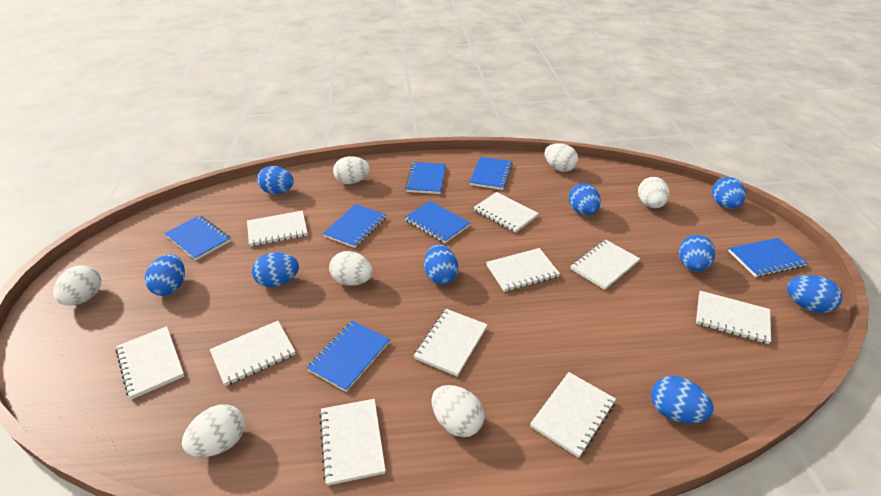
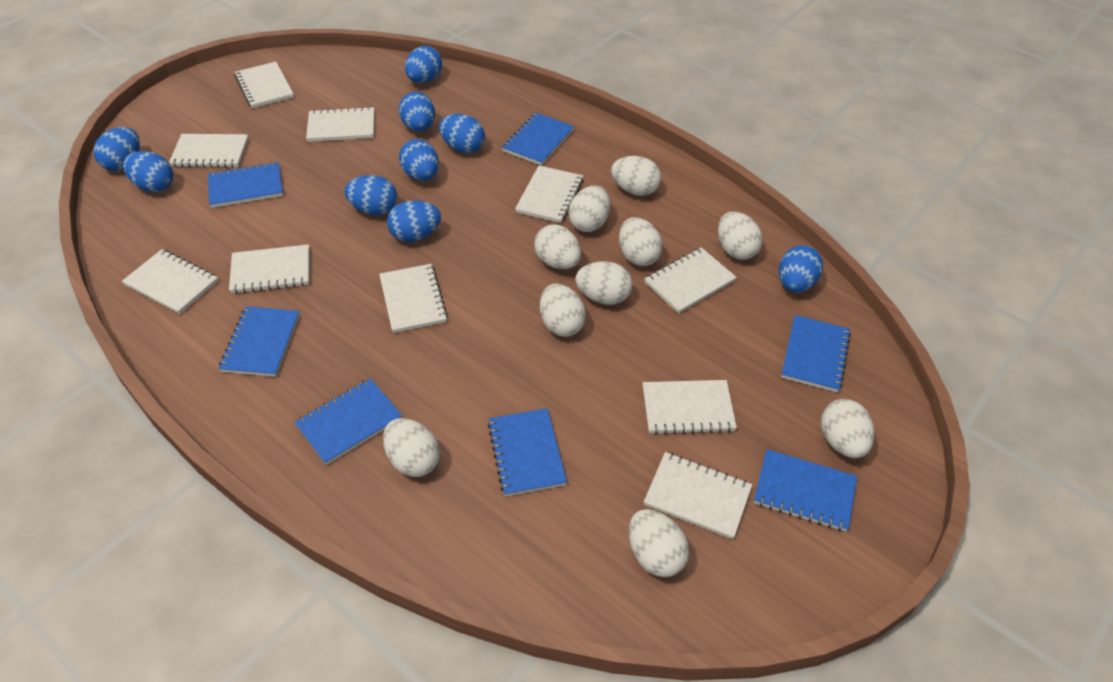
white egg: [53,265,101,306] [182,404,245,457] [329,251,373,286] [333,156,370,184] [431,385,485,437] [545,143,578,172] [638,177,670,208] = 7 -> [383,418,440,477] [534,225,581,269] [540,284,586,337] [568,186,610,232] [575,261,632,305] [611,156,661,196] [619,217,663,266] [629,509,689,577] [718,212,762,260] [821,399,874,458] = 10

